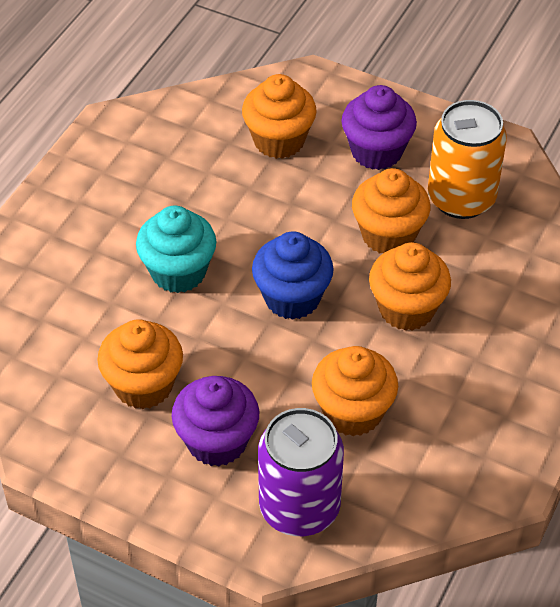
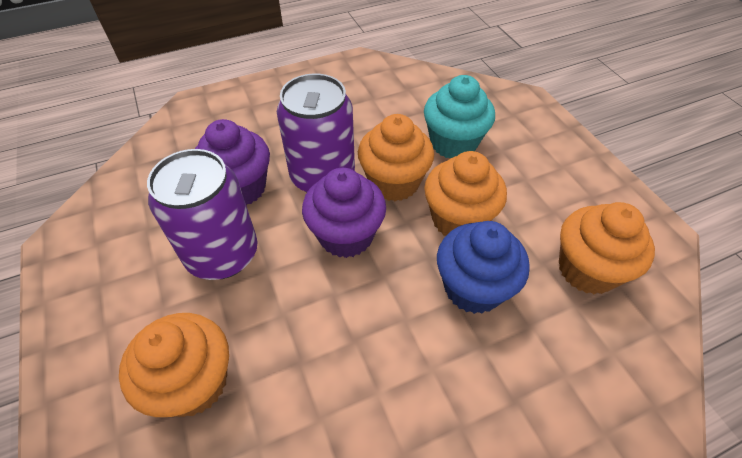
orange can: [428,100,507,219] = 1 -> none = 0
orange cupcake: [97,319,183,409] [242,74,317,159] [312,346,398,436] [352,168,431,253] [369,242,451,331] = 5 -> [119,313,229,417] [358,114,434,201] [424,151,507,236] [559,202,655,294] = 4
purple can: [258,408,344,536] = 1 -> [147,149,258,280] [277,74,355,193] = 2

